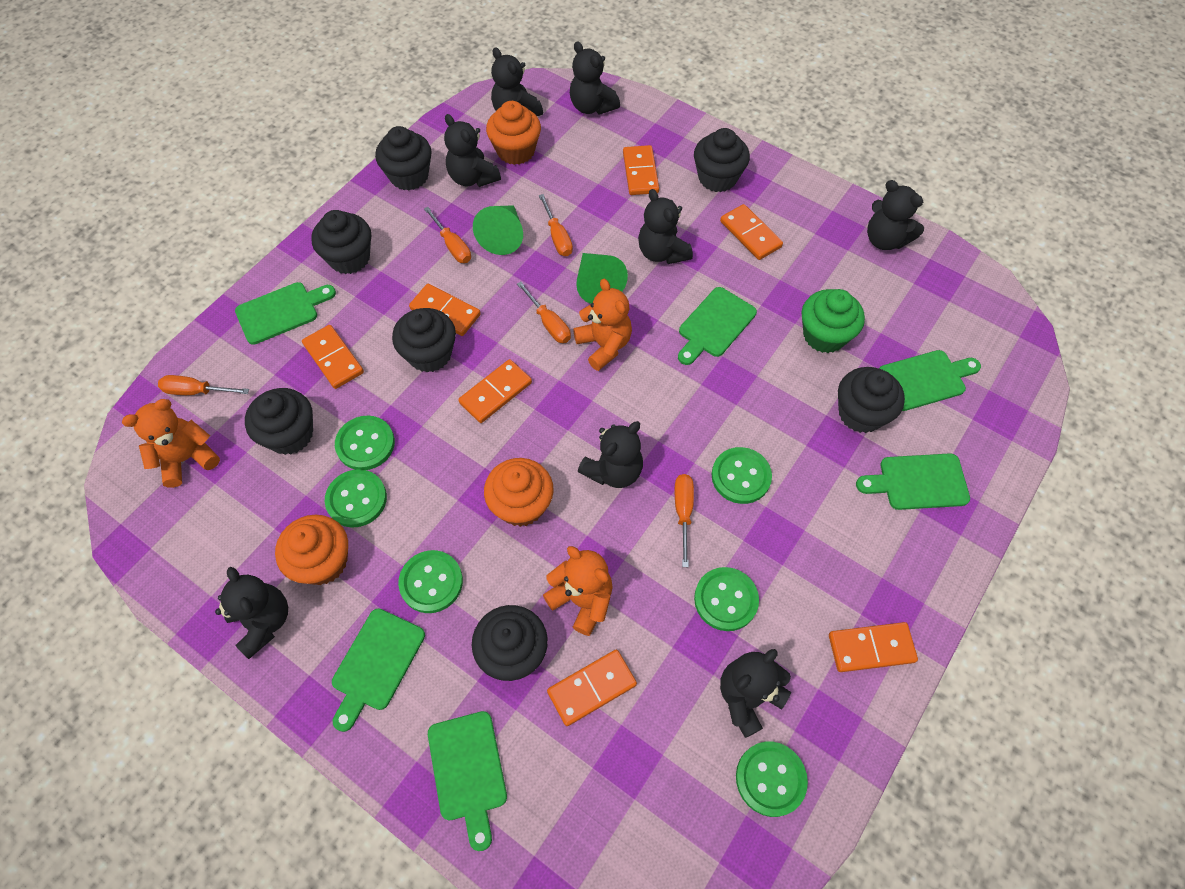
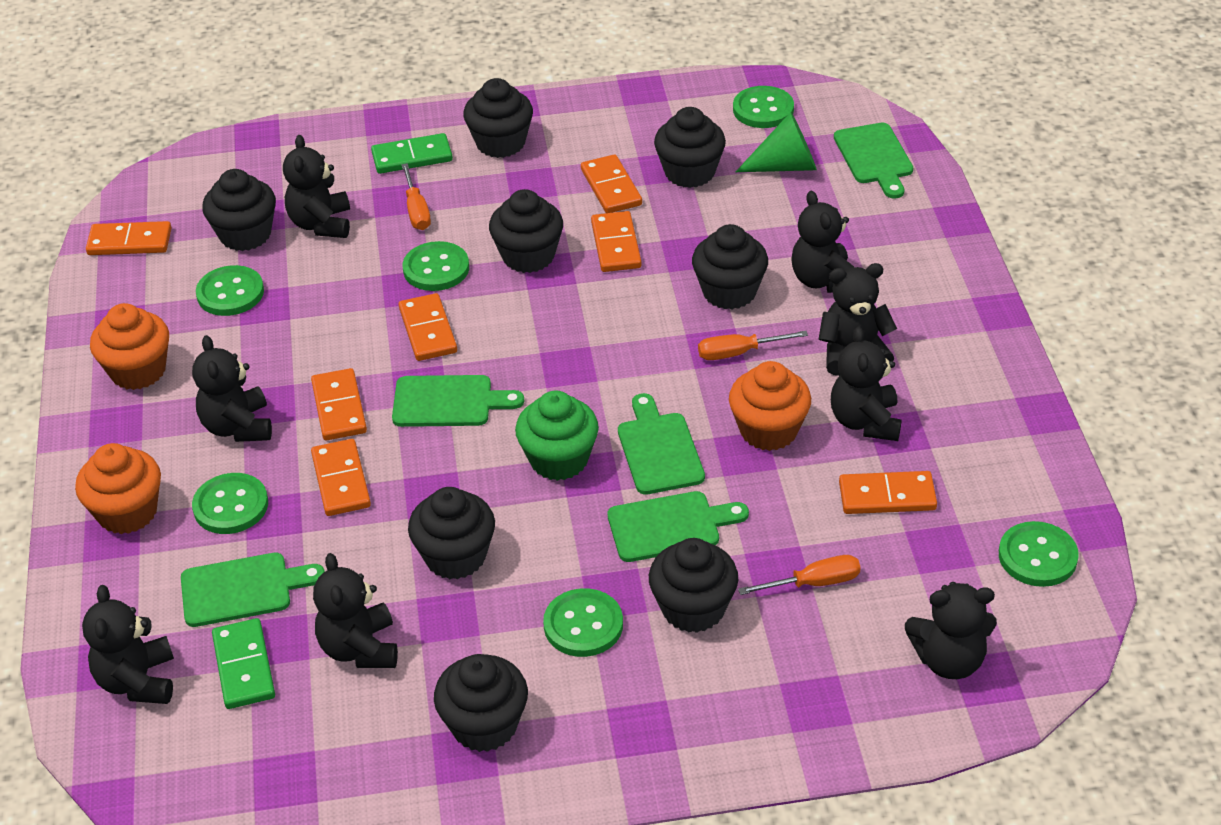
black cupcake: [245,388,313,455] [311,210,371,274] [375,126,432,190] [392,308,456,373] [472,605,548,681] [694,128,750,192] [838,367,905,433] = 7 -> [202,169,276,251] [408,487,495,580] [434,654,528,752] [463,78,533,158] [489,189,563,273] [649,538,738,633] [654,107,726,188] [692,224,768,310] = 8
green cone: [473,205,523,255] [576,253,628,304] = 2 -> [736,112,817,172] = 1
green cutting board: [235,282,336,345] [332,608,425,732] [428,711,507,851] [678,287,757,365] [856,453,970,510] [879,350,981,411] = 6 -> [181,553,325,627] [392,375,524,427] [608,491,749,562] [618,393,705,495] [834,123,913,199] = 5
green domino: none = 0 -> [212,618,275,709] [371,133,453,174] = 2
orange screwdriver: [158,375,249,395] [424,207,471,263] [517,282,571,343] [539,194,573,256] [675,474,694,567] = 5 -> [401,163,431,230] [698,331,808,360] [738,555,861,595] = 3
orange teddy bear: [122,399,220,488] [543,546,613,636] [573,279,632,371] = 3 -> none = 0

